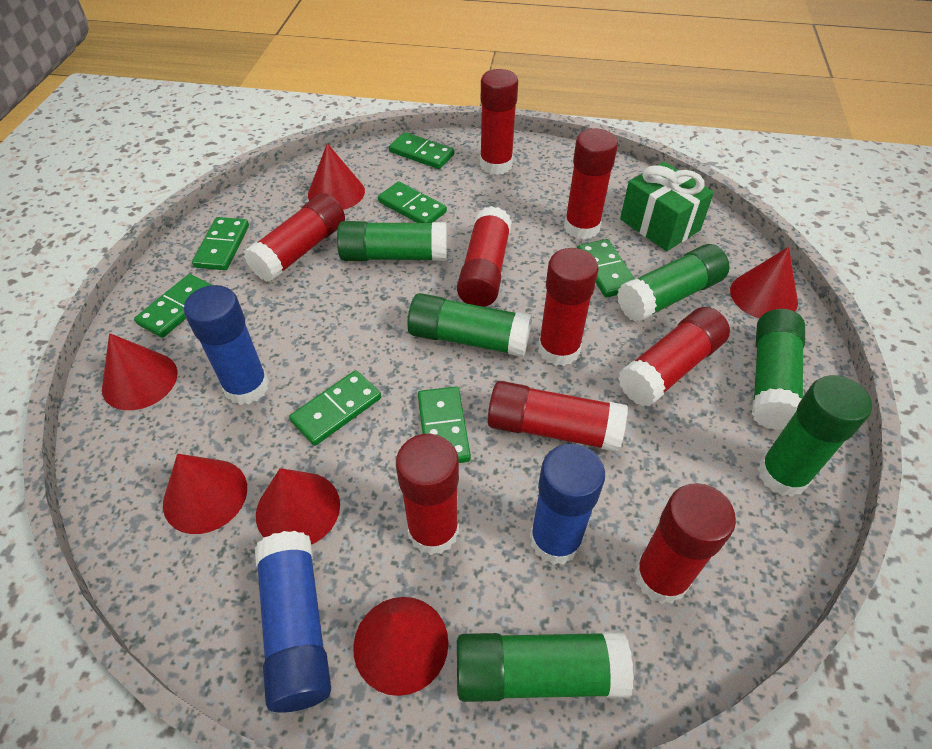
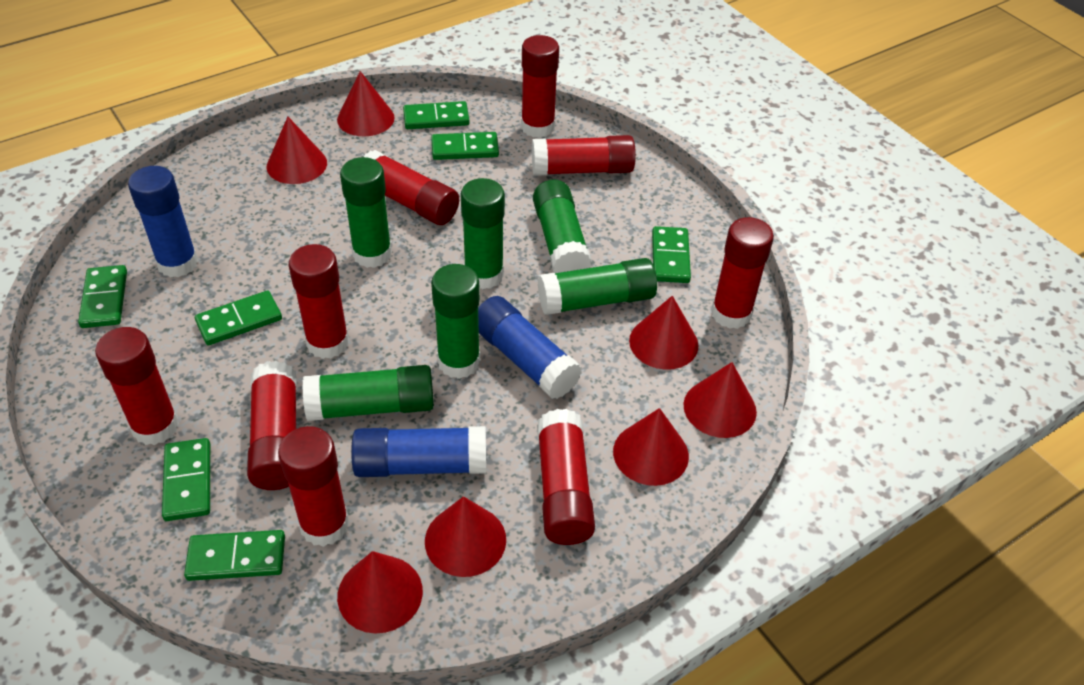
green gift: [620,162,714,251] = 1 -> none = 0
red cone: [102,333,178,410] [163,454,247,534] [256,468,340,545] [308,143,365,210] [353,597,449,696] [730,247,798,318] = 6 -> [267,117,327,184] [337,71,394,136] [337,551,423,633] [425,496,506,577] [613,408,689,486] [629,296,699,370] [683,362,757,438] = 7

